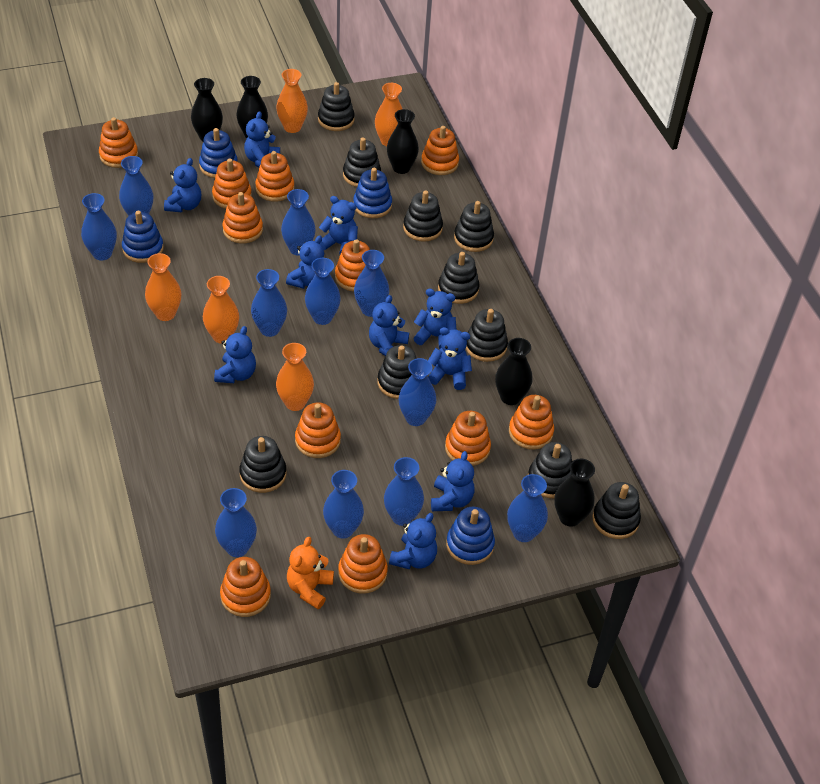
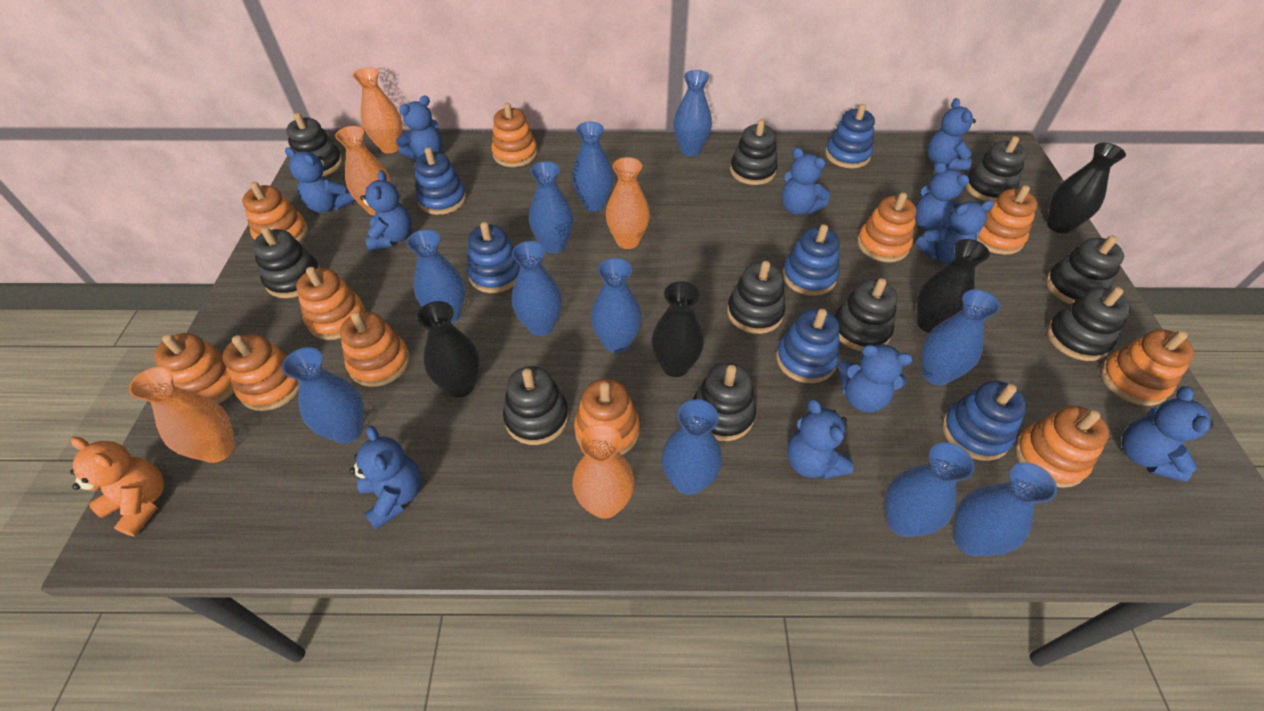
black vase: [191,78,223,142] [236,76,268,138] [387,109,419,174] [495,338,532,405] [554,459,595,527] = 5 -> [416,301,480,397] [651,281,704,377] [917,239,990,333] [1047,143,1126,234] = 4
blue stacking toy: [122,211,164,263] [199,128,238,178] [353,168,392,218] [446,507,495,565] = 4 -> [415,147,466,215] [467,222,520,293] [776,308,840,383] [782,224,840,296] [825,104,875,168] [942,381,1027,461] = 6
blue teddy bear: [164,158,201,212] [214,326,256,383] [244,111,280,167] [286,235,324,289] [319,196,358,254] [369,295,409,356] [389,513,437,570] [413,289,457,349] [428,327,472,390] [431,451,474,511] = 10 -> [285,147,355,213] [349,426,421,530] [360,170,412,251] [396,95,442,161] [781,148,830,215] [787,399,853,479] [838,344,913,413] [915,162,969,230] [915,200,994,264] [927,98,976,171] [1122,387,1213,482] = 11

